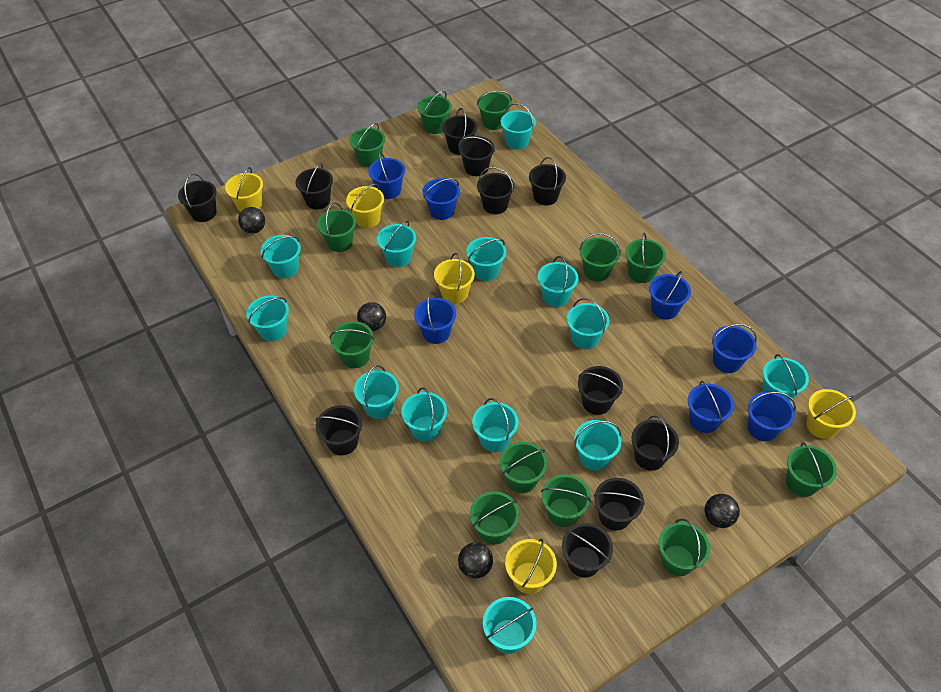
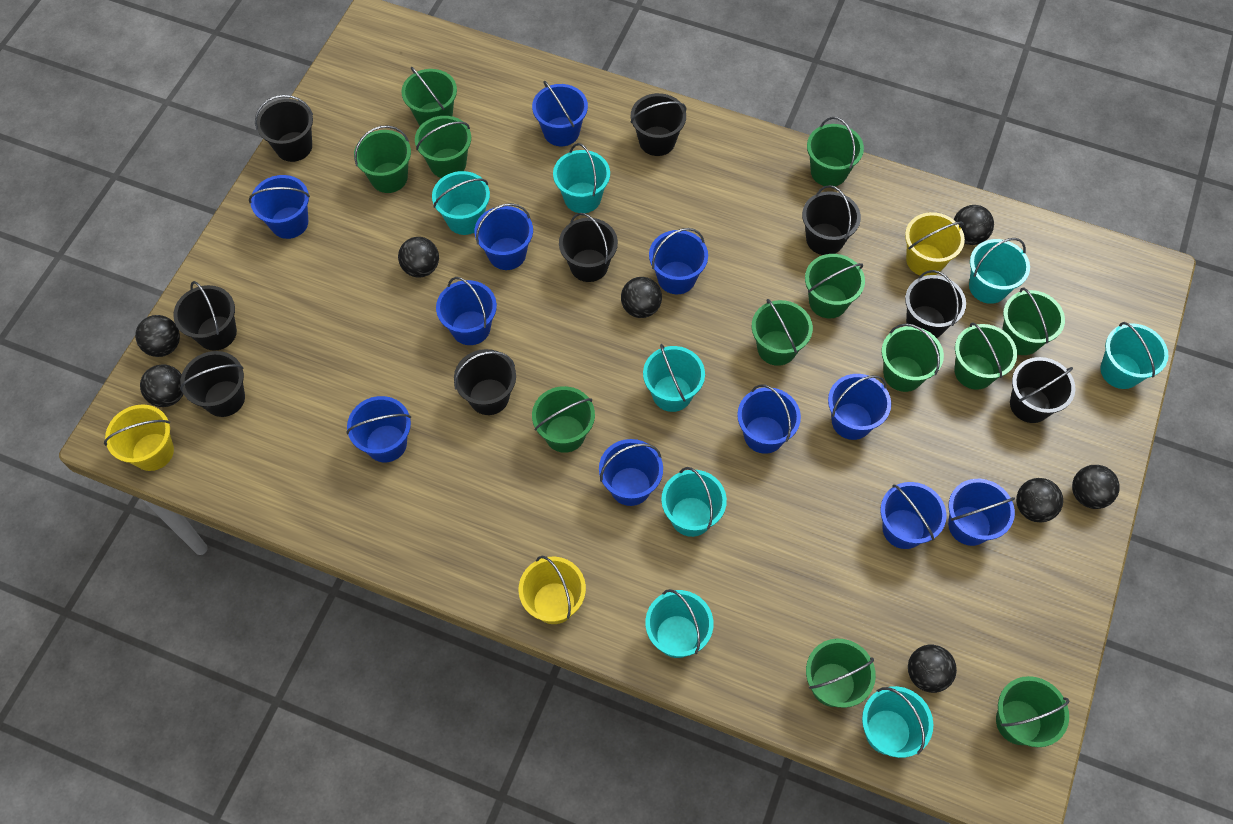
black ball: [238,207,265,234] [357,302,386,331] [458,542,493,579] [704,494,740,528] = 4 -> [135,315,180,357] [140,364,183,407] [398,237,439,277] [621,277,662,318] [908,645,957,693] [954,205,994,245] [1016,478,1063,522] [1072,465,1120,509] = 8
black bucket: [178,174,217,222] [295,163,333,210] [315,405,362,455] [442,108,477,155] [458,136,495,176] [477,167,514,214] [529,157,566,205] [562,523,613,578] [578,366,623,415] [594,478,645,531] [631,416,679,471] = 11 -> [173,281,237,350] [180,351,245,417] [255,95,313,162] [454,349,516,415] [559,213,618,282] [631,93,686,156] [802,185,861,255] [905,270,966,338] [1010,357,1075,423] = 9
blue bucket: [368,152,405,199] [414,292,456,344] [422,178,460,220] [649,271,691,320] [688,381,734,433] [712,324,757,373] [747,392,796,441] = 7 -> [249,175,310,239] [346,396,411,462] [436,277,497,345] [475,203,533,270] [532,81,588,146] [599,439,663,506] [649,228,708,294] [737,384,801,454] [828,374,891,440] [880,482,947,549] [948,479,1015,546] = 11
turquoise bucket: [246,295,289,342] [260,235,301,278] [354,365,399,419] [377,221,416,267] [401,387,447,442] [466,237,506,281] [472,398,518,452] [483,597,537,654] [501,103,536,150] [537,256,578,307] [567,298,609,349] [574,420,622,471] [762,354,809,402] = 13 -> [432,171,490,235] [553,143,610,213] [643,344,705,412] [645,589,714,658] [661,467,727,537] [862,686,933,758] [969,238,1030,304] [1100,322,1168,389] = 8
yellow bucket: [225,167,263,212] [346,184,384,228] [434,253,475,304] [505,539,557,594] [806,389,856,439] = 5 -> [104,404,174,471] [519,556,586,624] [905,212,965,276] = 3

